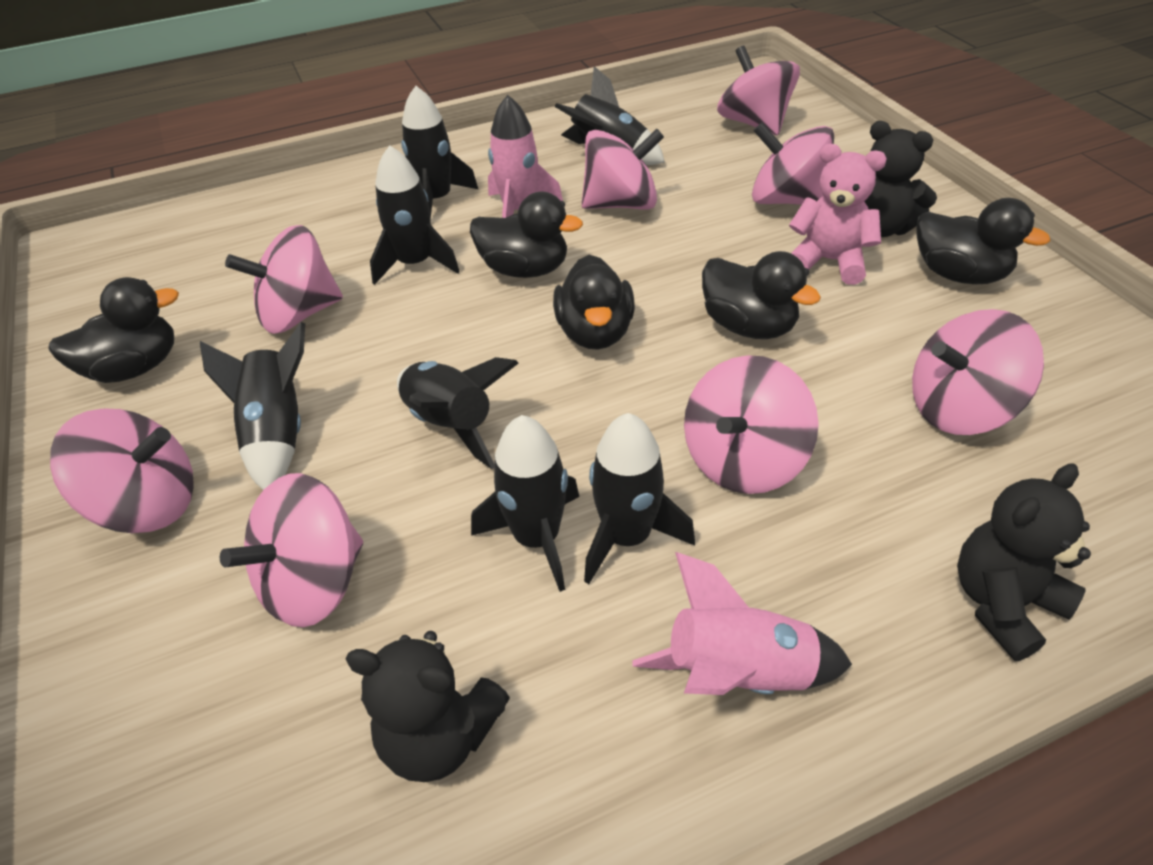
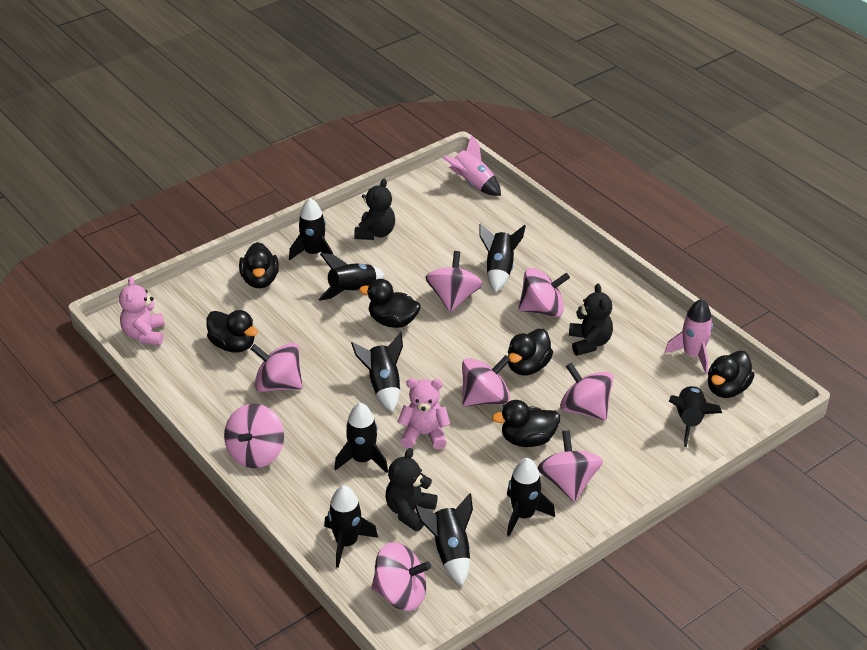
black duck: [48,277,179,383] [470,192,583,278] [553,255,635,350] [702,251,821,339] [917,198,1050,284] = 5 -> [207,310,258,353] [239,242,279,288] [359,279,421,328] [492,400,560,447] [508,329,553,375] [708,351,755,398] = 6
black rocket: [200,322,305,490] [370,145,460,285] [397,357,518,469] [401,86,478,220] [471,415,579,592] [554,66,665,165] [584,413,695,584] = 7 -> [289,198,333,261] [318,253,385,301] [324,485,378,568] [334,402,388,473] [351,332,403,412] [415,493,473,586] [479,223,526,292] [507,458,555,536] [669,386,722,447] = 9
pink teddy bear: [789,144,887,285] = 1 -> [119,276,165,345] [398,378,450,450] = 2

